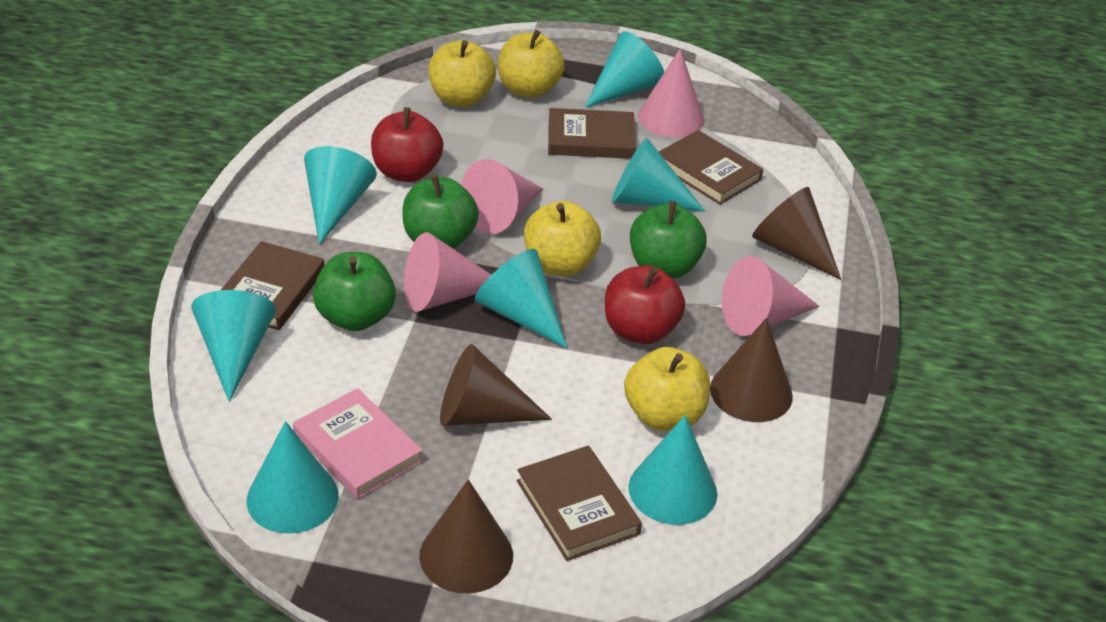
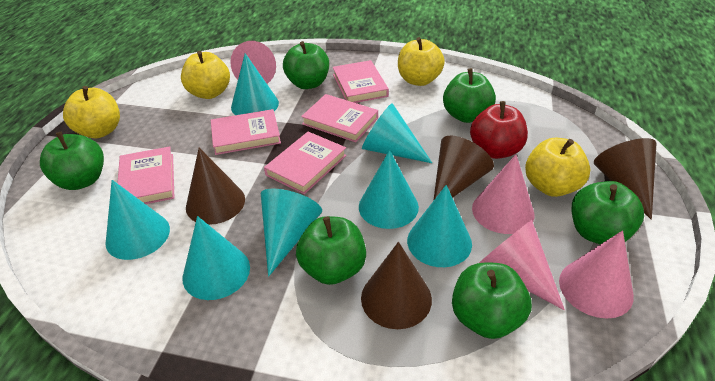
brown book: [221,241,324,330] [517,445,642,561] [548,108,636,159] [659,130,763,205] = 4 -> none = 0
green apple: [313,252,396,331] [402,175,479,249] [630,201,707,279] = 3 -> [40,132,104,190] [283,41,329,89] [296,216,366,285] [443,68,496,123] [452,262,532,339] [572,181,644,244] = 6
pink book: [293,388,423,499] = 1 -> [117,146,175,204] [211,109,281,155] [264,132,347,194] [301,94,378,142] [333,60,389,103] = 5
red apple: [371,107,443,182] [605,265,685,344] = 2 -> [470,101,528,159] = 1

